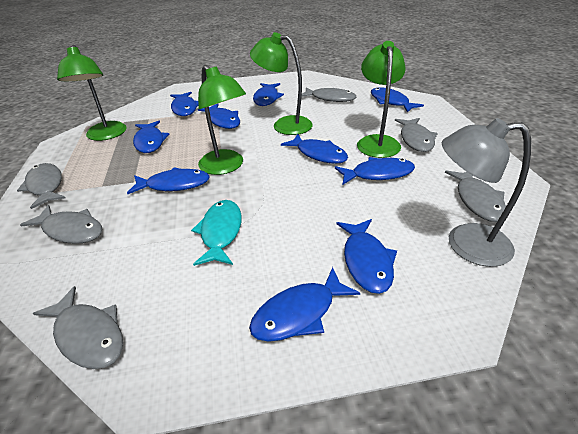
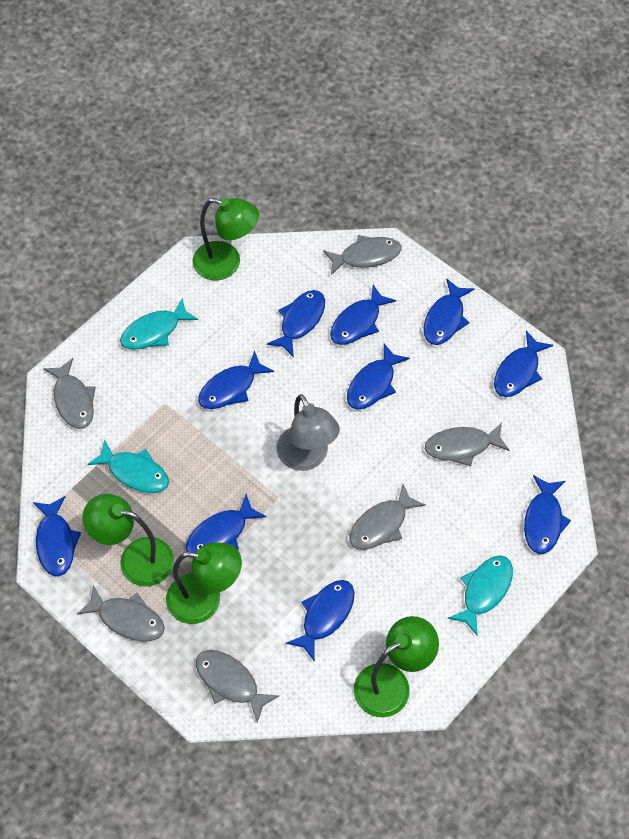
turquoise fish: [191,200,242,266] = 1 -> [87,439,169,493] [120,298,198,350] [448,555,513,636] = 3

